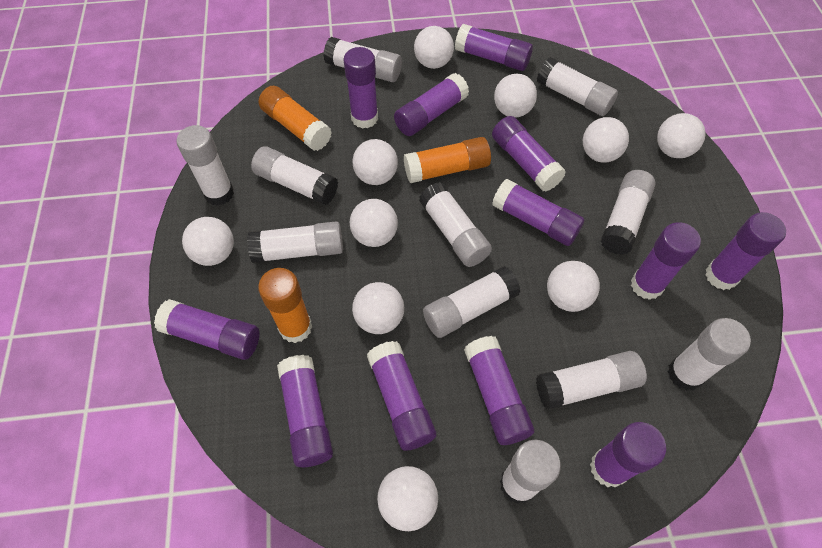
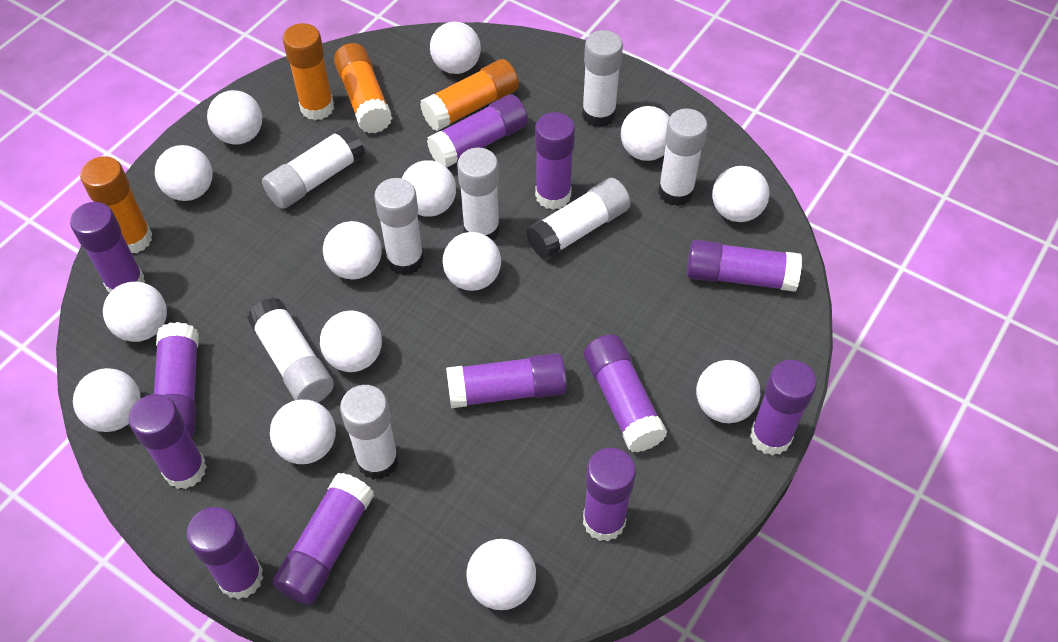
orange glue stick: [258,268,312,343] [259,86,332,151] [404,137,491,183] = 3 -> [80,156,152,253] [283,23,334,120] [334,43,392,133] [420,59,519,131] = 4
white ball: [182,217,234,266] [350,199,398,247] [352,139,398,185] [352,282,404,334] [377,466,438,531] [414,26,454,69] [494,74,537,118] [547,261,600,312] [583,117,629,163] [657,113,706,158] = 10 -> [73,368,141,432] [103,281,167,342] [155,145,213,201] [207,90,262,145] [270,399,336,464] [320,311,382,372] [323,221,381,280] [402,160,456,217] [430,22,481,74] [443,232,501,291] [466,539,536,610] [621,106,669,161] [696,360,760,423] [712,166,769,222] = 14
white glue stick: [176,125,234,206] [247,221,343,263] [251,146,338,205] [323,37,402,82] [419,182,492,267] [423,266,520,338] [500,440,561,504] [536,351,647,410] [537,57,618,116] [600,170,656,255] [668,318,751,391] = 11 -> [247,298,334,403] [262,126,365,209] [340,385,399,480] [374,178,424,276] [457,147,500,241] [526,178,631,260] [582,30,623,127] [658,108,707,206] = 8

